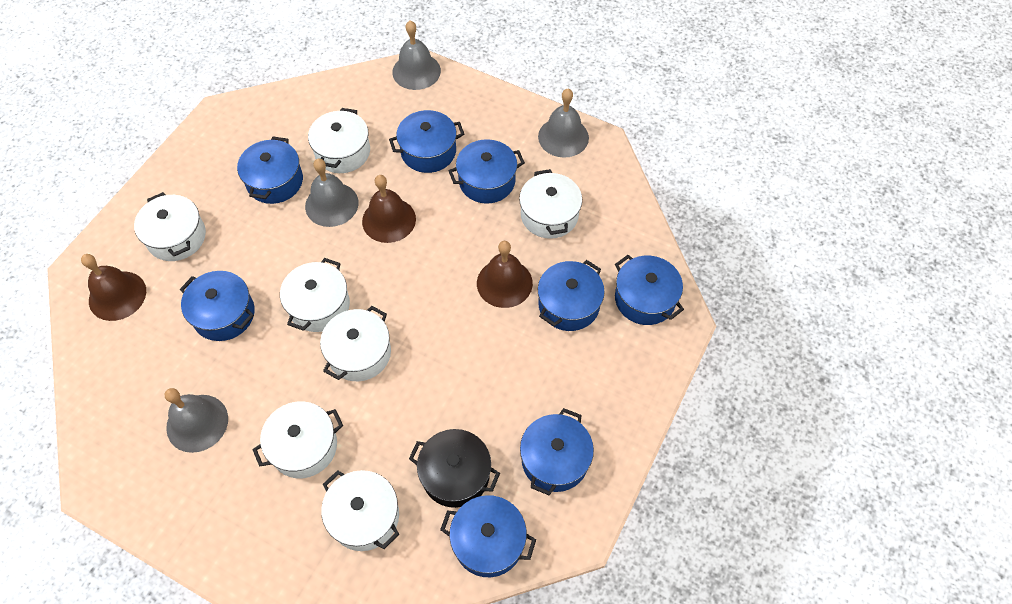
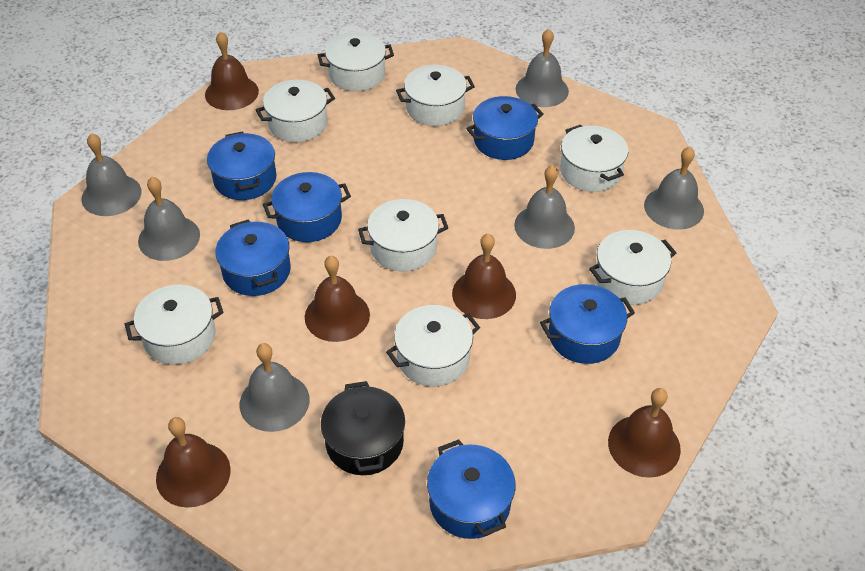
blue pot: [180,271,255,341] [237,137,303,204] [389,110,464,173] [440,495,536,577] [448,139,525,204] [520,408,594,495] [538,260,605,331] [615,255,684,325] = 8 -> [207,131,277,200] [215,220,291,296] [263,172,351,242] [427,439,516,539] [466,96,543,160] [540,284,635,364] = 6
brown bell: [81,254,146,321] [362,175,416,243] [477,241,533,308] = 3 -> [156,417,231,508] [205,31,259,110] [305,256,370,342] [452,234,516,319] [608,388,681,478] = 5
grey bell: [165,388,228,453] [305,159,359,227] [392,21,441,90] [538,89,589,158] = 4 -> [82,133,141,216] [138,177,200,261] [240,343,310,432] [514,165,575,249] [516,29,569,107] [644,147,704,229] = 6
white pot: [134,192,206,261] [252,401,343,478] [280,258,350,332] [308,108,370,173] [320,306,391,381] [321,470,399,551] [519,169,582,239] = 7 -> [125,285,223,365] [256,80,335,142] [318,32,394,91] [358,199,448,272] [386,305,480,387] [396,65,475,126] [560,125,628,192] [589,230,676,305] = 8

